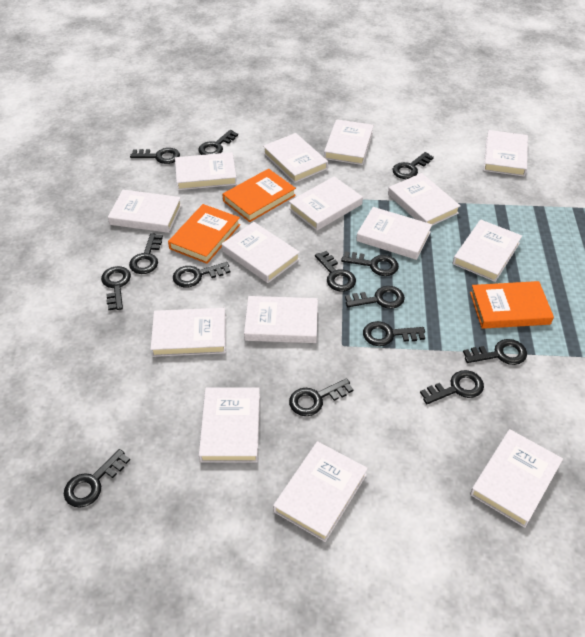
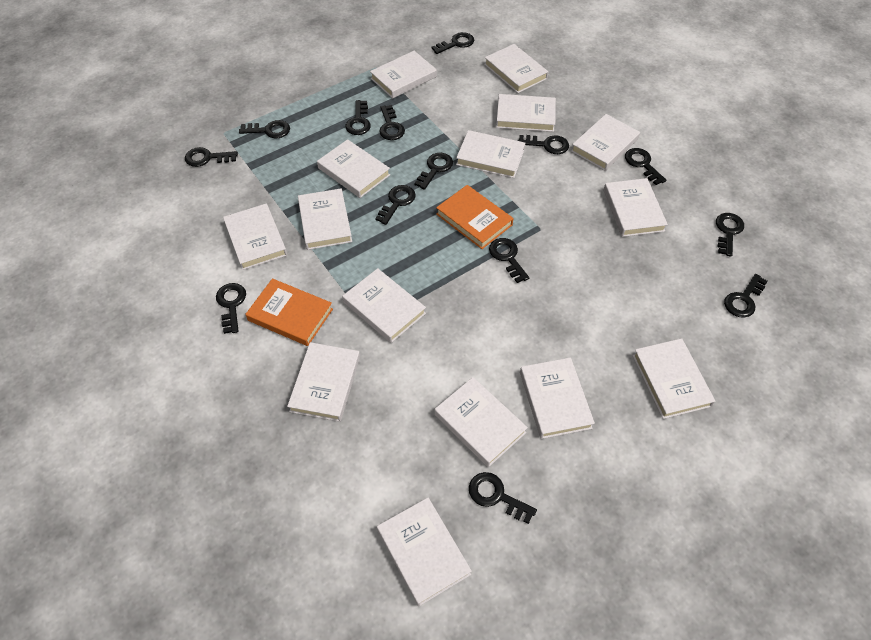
orange book: [168,204,240,264] [222,169,296,222] [470,281,554,329] = 3 -> [246,278,333,346] [436,185,514,249] = 2

